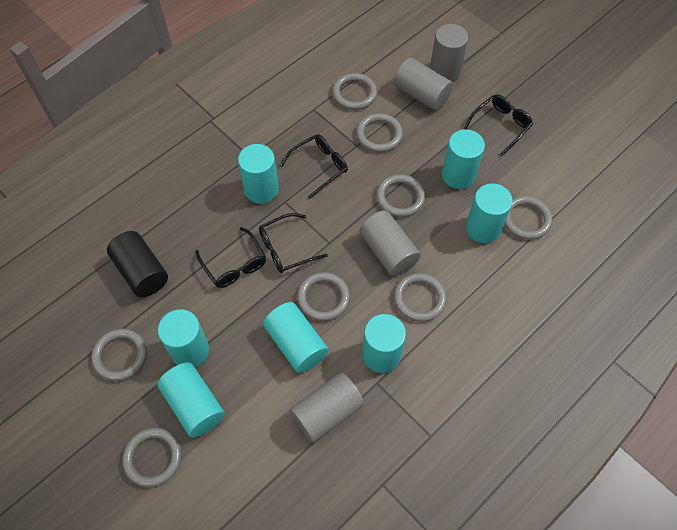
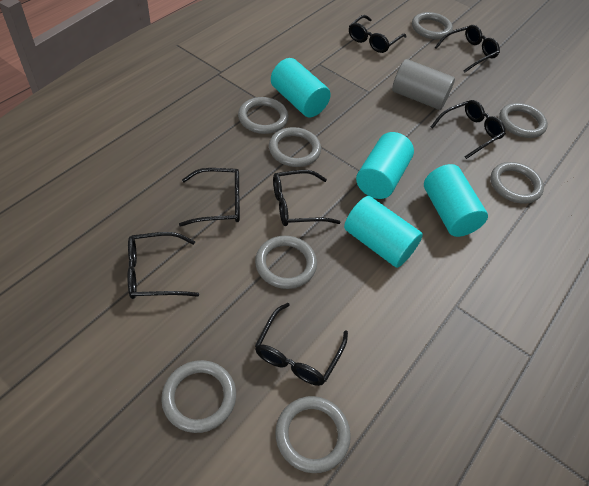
black cylinder: [107,231,168,297] = 1 -> none = 0
black glasses: [195,227,266,288] [259,213,328,273] [280,134,348,199] [464,94,533,157] = 4 -> [127,232,199,299] [179,168,240,227] [255,303,348,386] [273,170,340,226] [349,15,407,53] [431,100,506,159] [435,25,500,72] = 7
grey cylinder: [290,373,364,443] [359,211,421,276] [394,58,453,111] [430,24,468,82] = 4 -> [392,59,455,110] = 1
turquoise cylinder: [157,362,225,438] [158,309,209,367] [238,144,279,204] [263,302,329,373] [363,314,406,373] [442,129,485,189] [466,184,513,243] = 7 -> [271,58,331,117] [344,196,423,268] [356,132,414,199] [424,164,488,237] = 4

